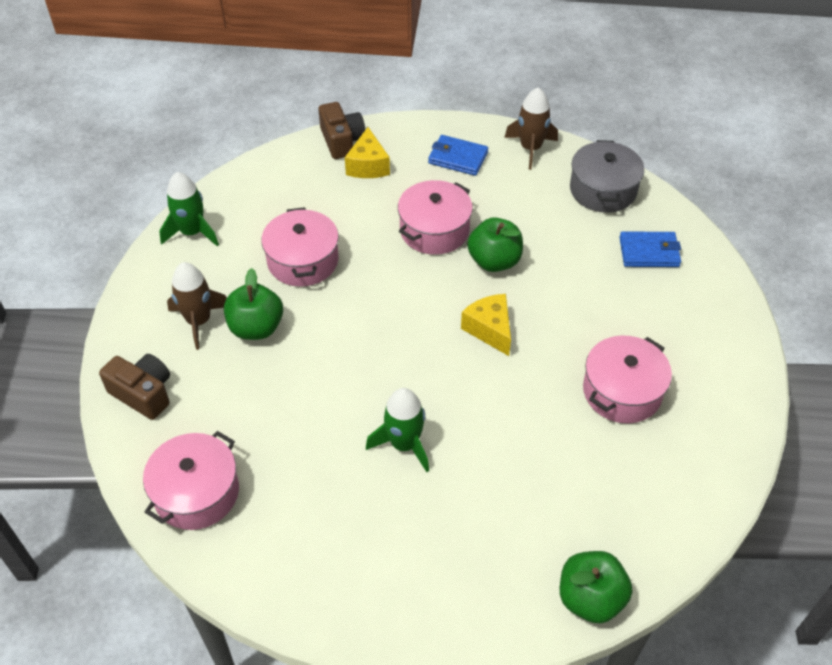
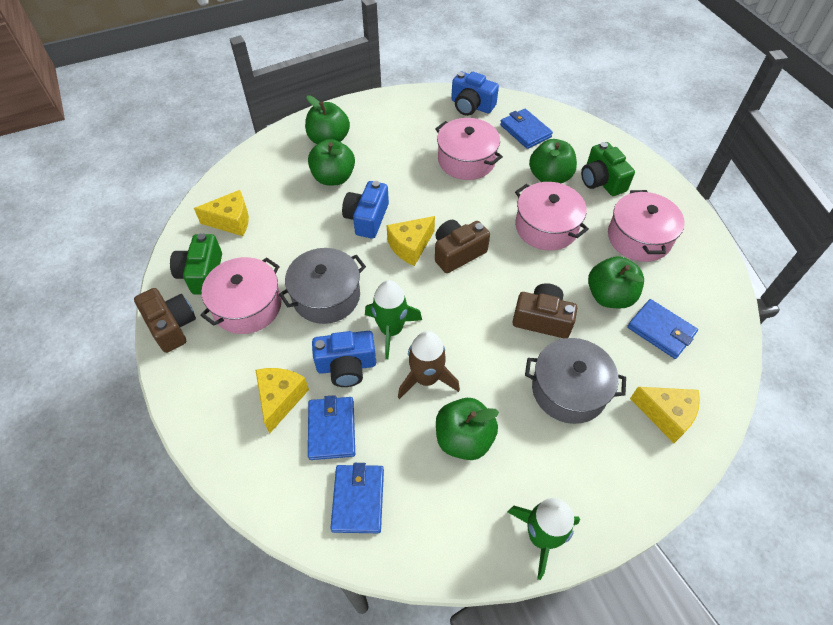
blue camera: none = 0 -> [312,331,376,387] [342,181,389,239] [451,72,499,116] = 3
blue wallet: [428,135,488,176] [619,231,681,267] = 2 -> [308,395,355,460] [330,463,384,533] [500,109,553,149] [627,299,698,359] = 4
brown camera: [99,354,170,420] [318,102,365,159] = 2 -> [134,288,196,353] [435,220,490,273] [512,283,577,338] = 3
brown rocket: [167,262,227,350] [504,88,558,170] = 2 -> [398,331,460,399] = 1
green apple: [224,268,283,340] [467,217,523,272] [560,551,632,624] = 3 -> [305,95,350,144] [308,139,355,186] [436,398,499,460] [529,139,577,183] [588,256,644,308] = 5
green camera: none = 0 -> [170,233,222,295] [581,142,635,196] = 2
grey pot: [570,140,644,213] = 1 -> [279,248,366,324] [525,338,626,424] = 2
yellow cheese: [345,127,390,178] [461,294,511,356] = 2 -> [194,190,249,236] [256,368,309,433] [387,216,435,266] [630,387,700,443] = 4

